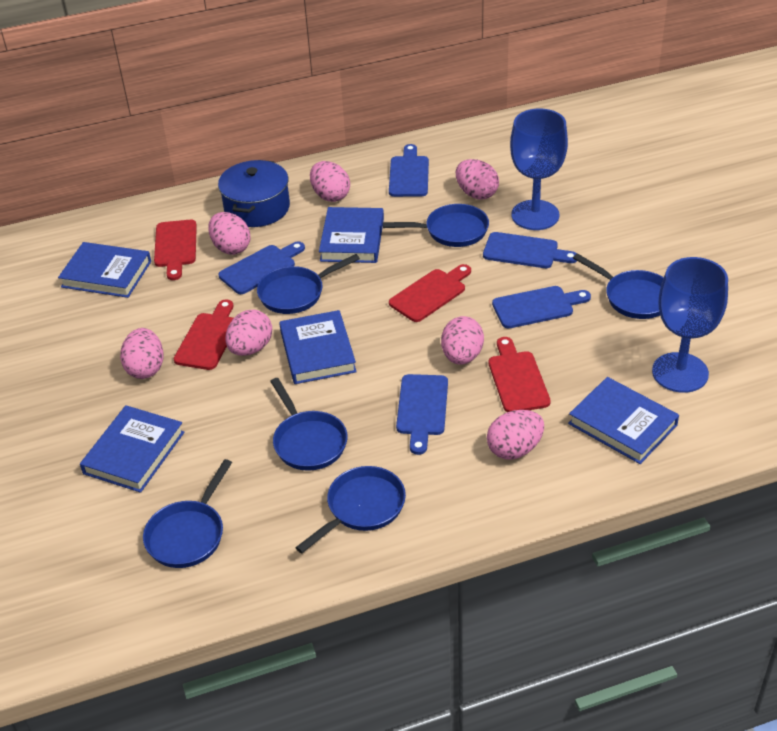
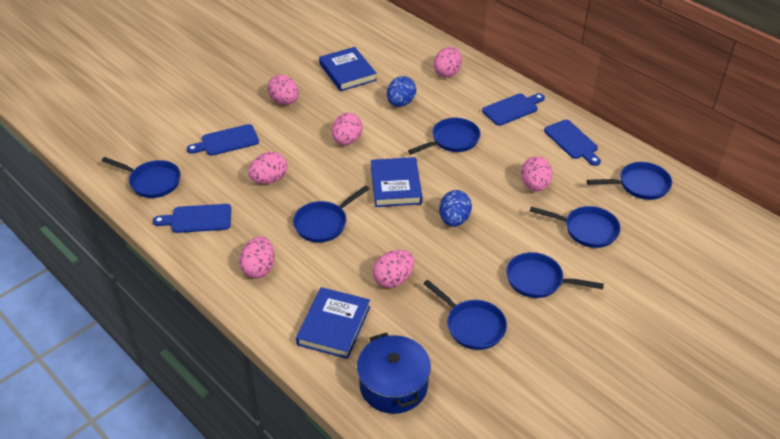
blue book: [58,242,151,298] [80,405,184,493] [279,310,357,384] [319,207,384,263] [568,377,679,464] = 5 -> [296,287,370,359] [319,47,377,91] [371,157,422,207] = 3
blue cutting board: [219,241,305,294] [389,144,429,197] [396,374,448,455] [483,232,577,268] [492,286,591,328] = 5 -> [153,204,231,233] [187,124,259,156] [482,93,545,126] [544,120,601,166] = 4
blue egg: none = 0 -> [387,76,416,107] [439,190,472,227] = 2
blue goblet: [510,109,568,230] [652,257,728,393] = 2 -> none = 0
blue pan: [143,459,232,568] [257,254,360,314] [270,378,348,471] [295,466,406,553] [383,204,489,247] [573,253,664,319] = 6 -> [102,157,181,198] [293,185,369,242] [408,118,481,154] [423,280,507,350] [506,252,604,298] [530,206,621,248] [587,162,672,200] = 7
red cutting board: [154,220,197,280] [174,299,233,370] [389,264,471,322] [488,337,551,412] = 4 -> none = 0

